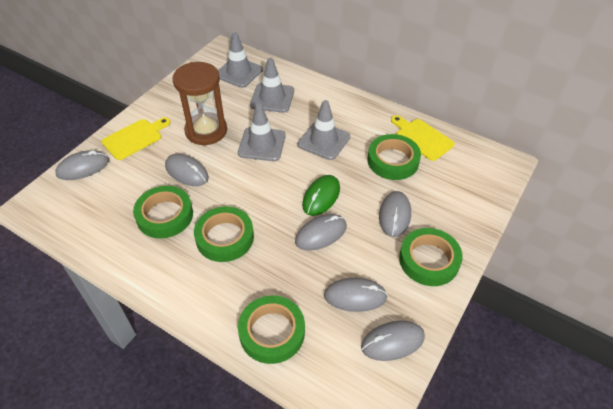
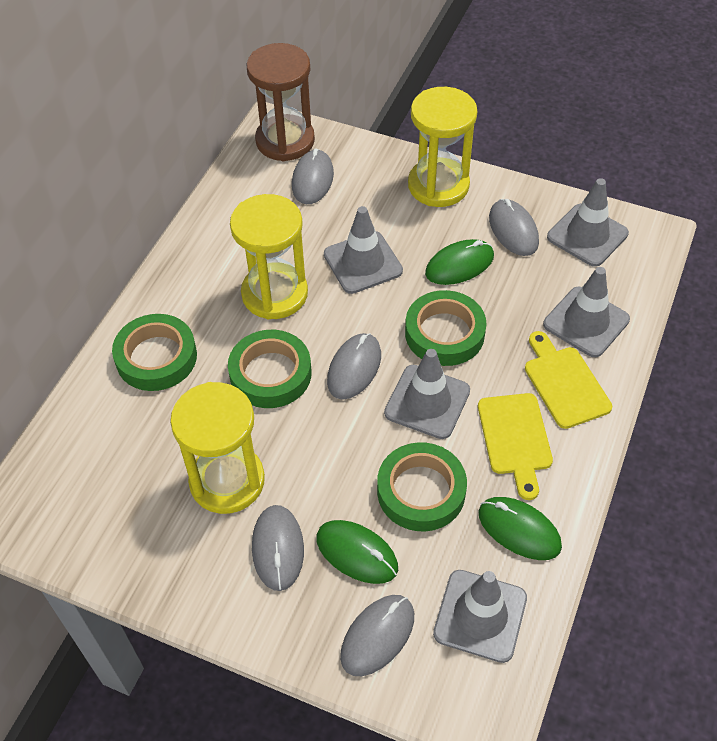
green mouse: [302,175,340,216] = 1 -> [316,520,398,584] [425,239,494,285] [478,497,562,560] = 3
green tape: [133,186,193,239] [194,206,254,262] [238,295,305,364] [368,134,421,180] [399,228,463,286] = 5 -> [112,314,197,391] [228,330,312,408] [377,442,467,531] [405,290,487,366] = 4
grey mouse: [55,150,109,180] [165,154,209,186] [295,214,347,251] [324,278,388,312] [361,320,425,361] [379,191,411,237] = 6 -> [252,505,304,591] [292,149,334,204] [327,333,381,400] [340,595,414,676] [489,199,539,256] = 5
grey traffic cone: [218,32,263,88] [238,104,286,161] [250,58,294,113] [298,100,350,160] = 4 -> [324,206,403,294] [384,349,470,439] [433,570,527,663] [543,267,630,357] [547,178,629,267] = 5
yellow hourglass: none = 0 -> [170,382,265,514] [230,194,308,319] [408,87,477,207] = 3

